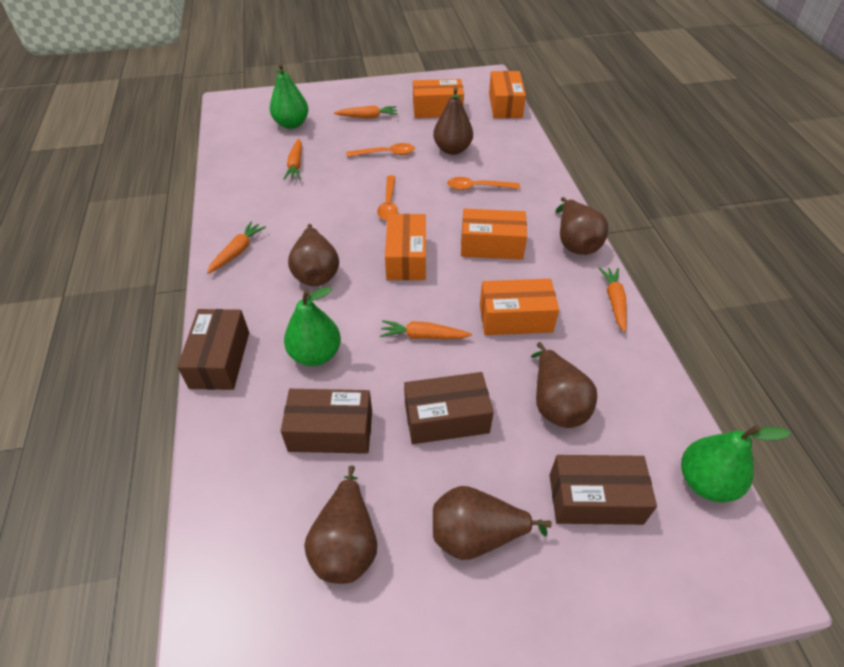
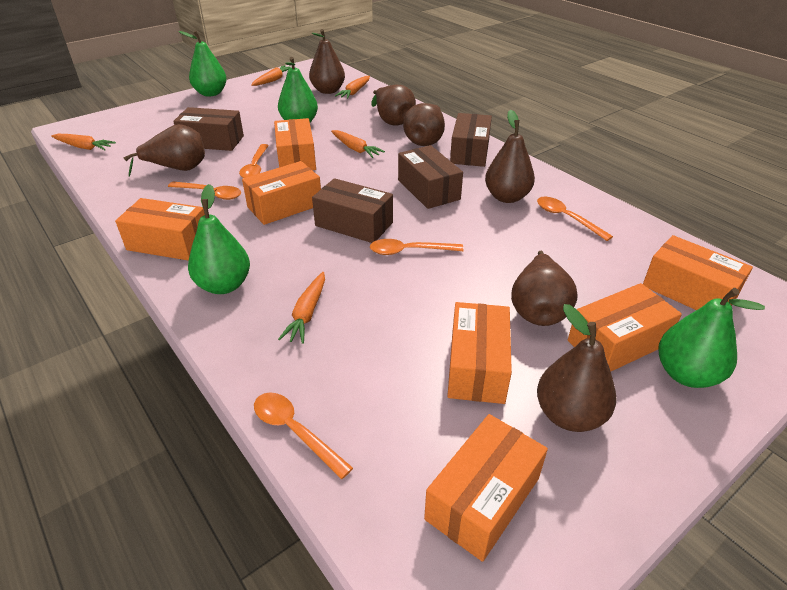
brown pear: [288,224,339,286] [304,465,377,584] [433,87,473,155] [433,486,552,560] [531,342,597,428] [556,197,608,255] = 6 -> [123,124,205,177] [309,29,345,94] [371,85,416,125] [403,103,445,146] [485,110,535,203] [511,251,578,326] [537,304,616,432] = 7
green pear: [270,63,308,129] [284,287,341,366] [681,425,791,502] = 3 -> [179,31,227,96] [188,184,250,294] [278,57,318,122] [658,288,765,388] = 4
orange box: [385,214,426,280] [413,79,464,118] [461,209,527,260] [480,279,559,335] [489,71,526,118] = 5 -> [115,198,205,261] [242,161,321,225] [274,118,316,170] [424,414,548,562] [447,302,512,404] [568,283,682,371] [643,235,753,310] = 7
orange spoon: [346,143,415,157] [377,175,398,220] [447,177,520,190] = 3 -> [168,182,241,200] [239,144,269,178] [254,392,353,479] [370,239,464,255] [537,197,613,241] = 5

